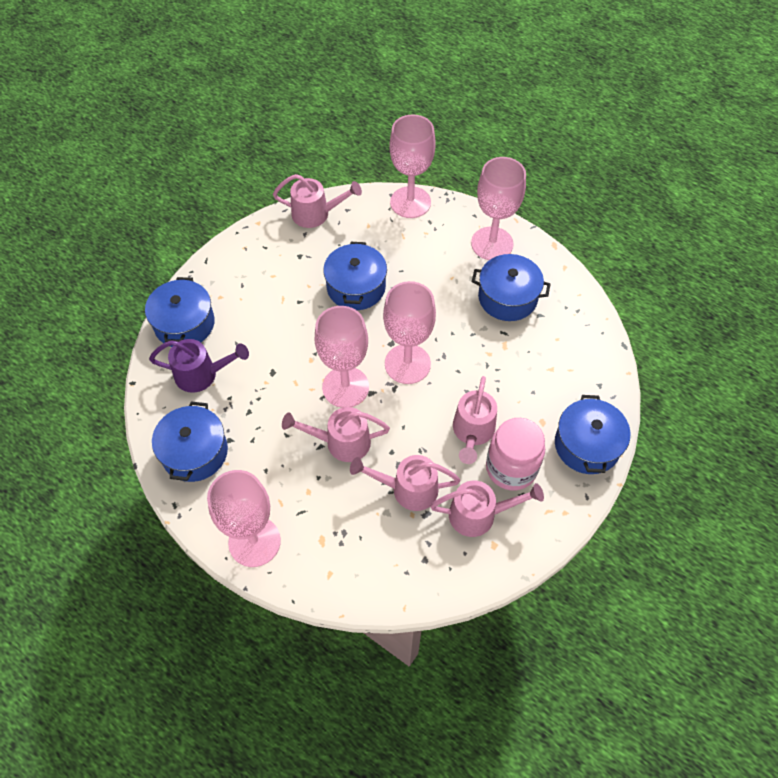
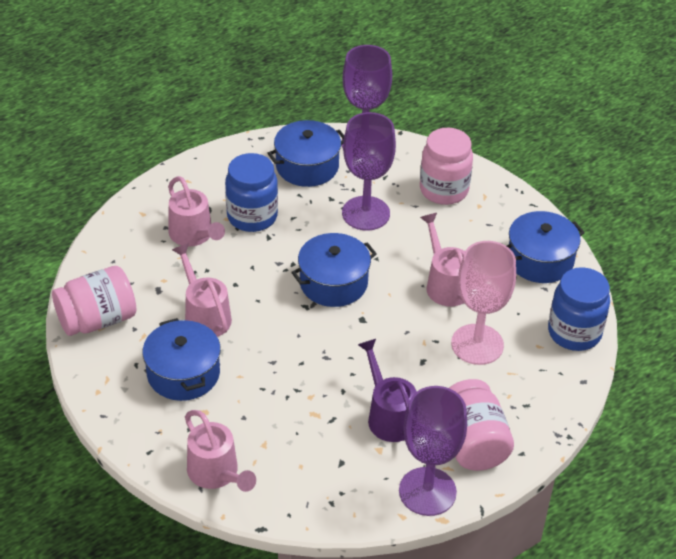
blue jar: none = 0 -> [225,153,278,232] [548,267,610,351] = 2
blue pot: [145,277,215,347] [152,402,228,482] [323,242,387,310] [472,254,551,321] [555,395,630,474] = 5 -> [142,318,221,401] [267,120,344,187] [291,233,377,307] [507,211,585,283] = 4
pink goblet: [207,470,281,567] [315,306,369,408] [383,281,436,384] [389,114,436,218] [471,157,526,260] = 5 -> [451,241,516,365] = 1
pink jar: [486,418,545,491] = 1 -> [52,266,136,336] [420,128,473,205] [449,379,514,471] = 3
pink watering can: [273,174,362,228] [282,407,390,462] [350,455,460,511] [430,480,544,537] [453,376,497,464] = 5 -> [168,176,225,246] [172,243,232,337] [185,410,256,492] [420,213,465,306] = 4
purple goblet: none = 0 -> [342,45,392,148] [342,112,396,231] [399,386,467,516] = 3

